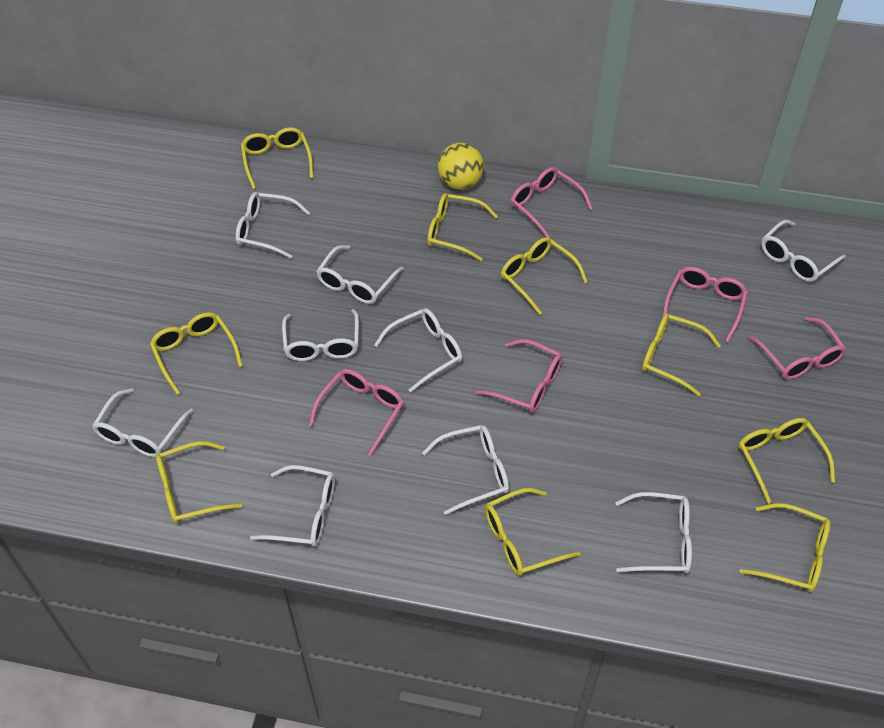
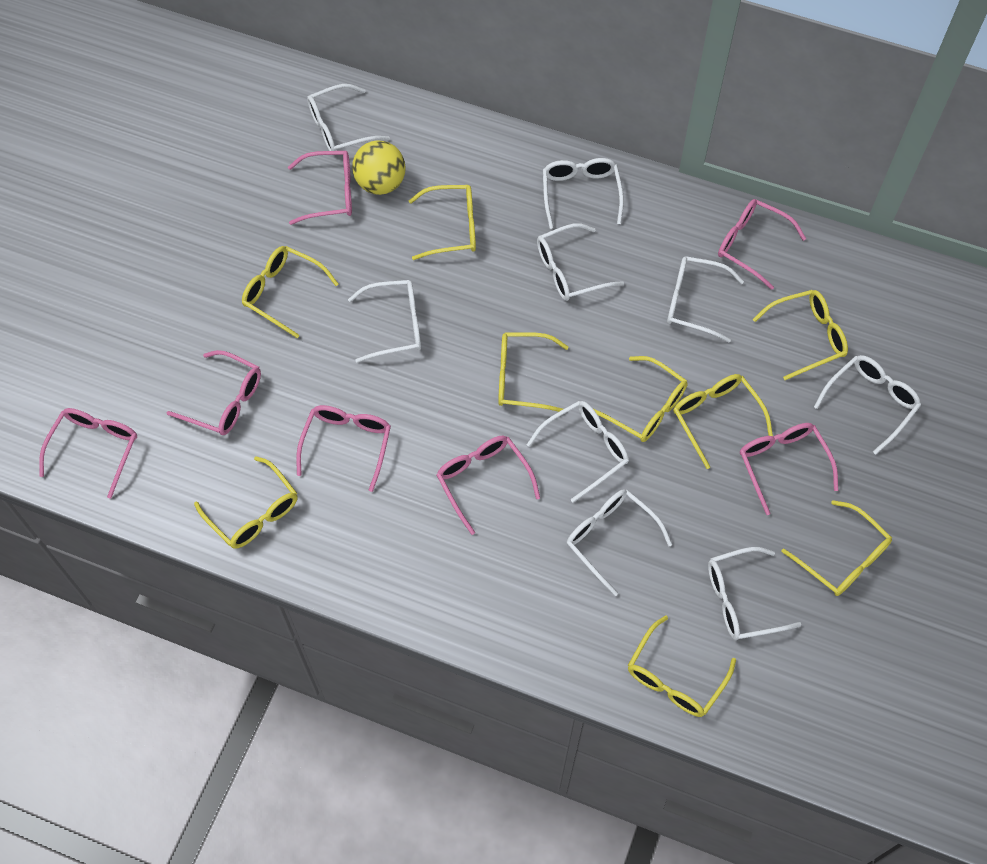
pink glasses: [309,369,404,456] [475,339,563,413] [511,167,593,238] [662,267,748,342] [749,317,847,379] = 5 -> [39,408,137,499] [167,350,261,435] [288,151,352,225] [296,405,391,492] [436,436,540,535] [718,199,806,290] [740,423,838,515] = 7

